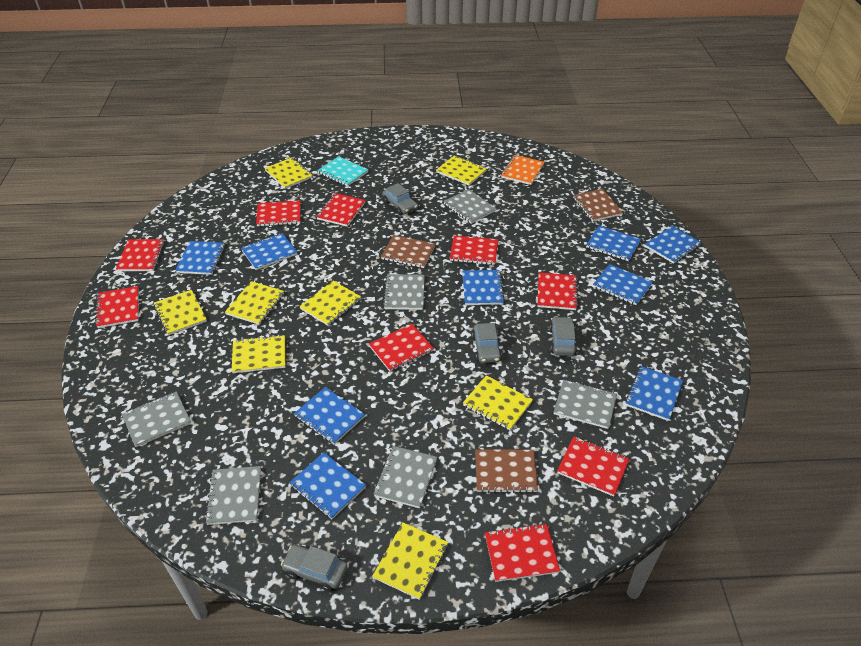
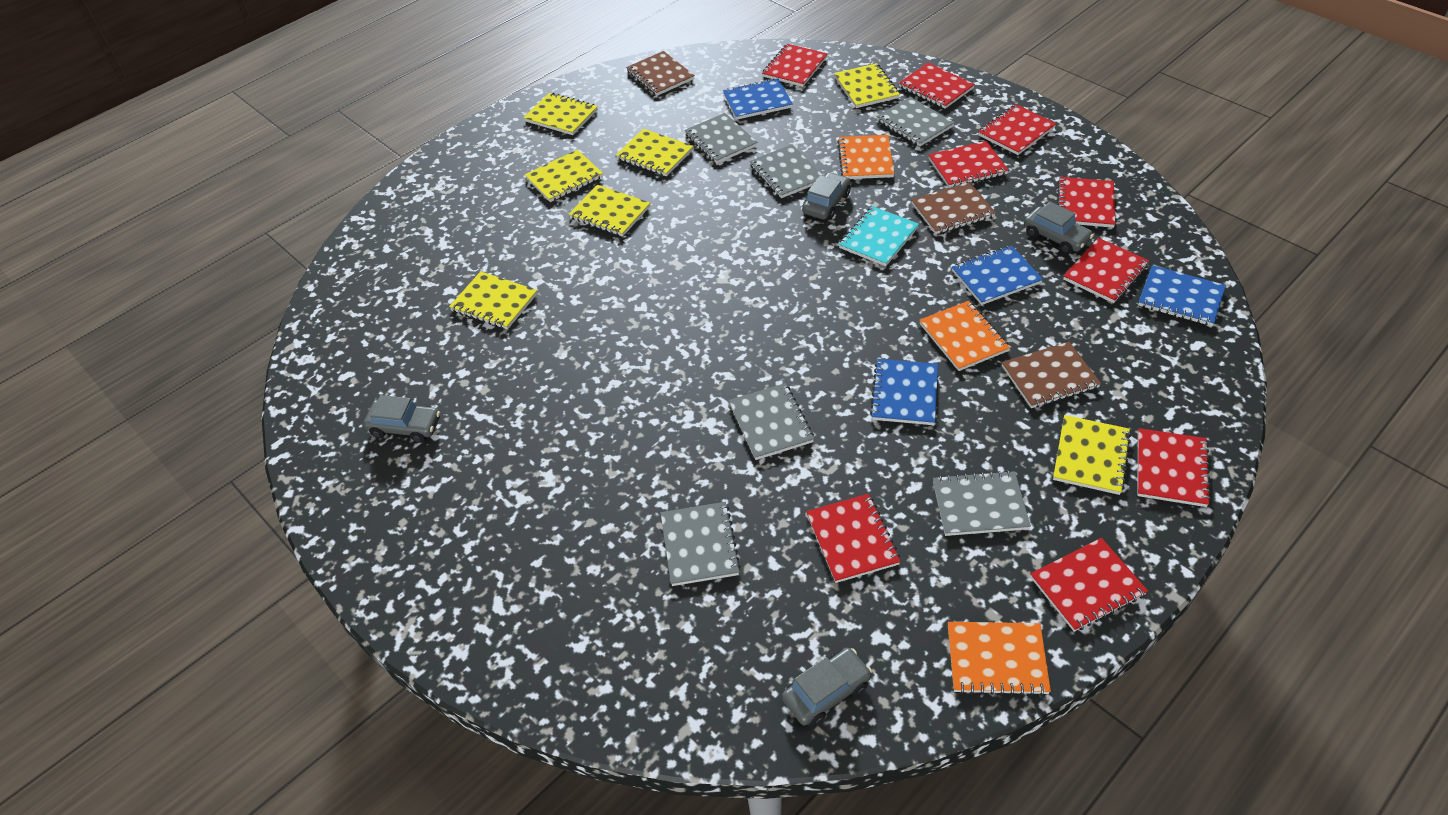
blue notebook: [175,241,225,275] [241,233,298,270] [289,452,366,519] [294,387,365,444] [462,270,505,305] [586,226,641,261] [593,264,653,305] [625,366,683,421] [645,226,701,264] = 9 -> [723,78,793,120] [870,359,938,425] [952,245,1043,305] [1138,265,1226,326] = 4
orange notebook: [501,155,544,185] = 1 -> [838,135,894,179] [919,301,1010,371] [948,622,1051,696] = 3
yellow notebook: [154,290,207,335] [225,281,284,325] [232,335,285,373] [264,157,313,189] [299,281,361,326] [372,522,448,600] [436,156,487,186] [463,376,533,430] = 8 -> [449,271,537,330] [524,93,598,135] [525,150,603,202] [569,185,650,237] [616,129,694,176] [834,63,900,108] [1053,415,1131,495] = 7

